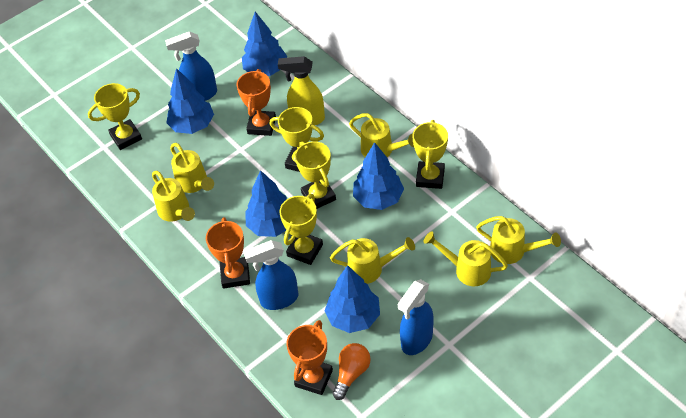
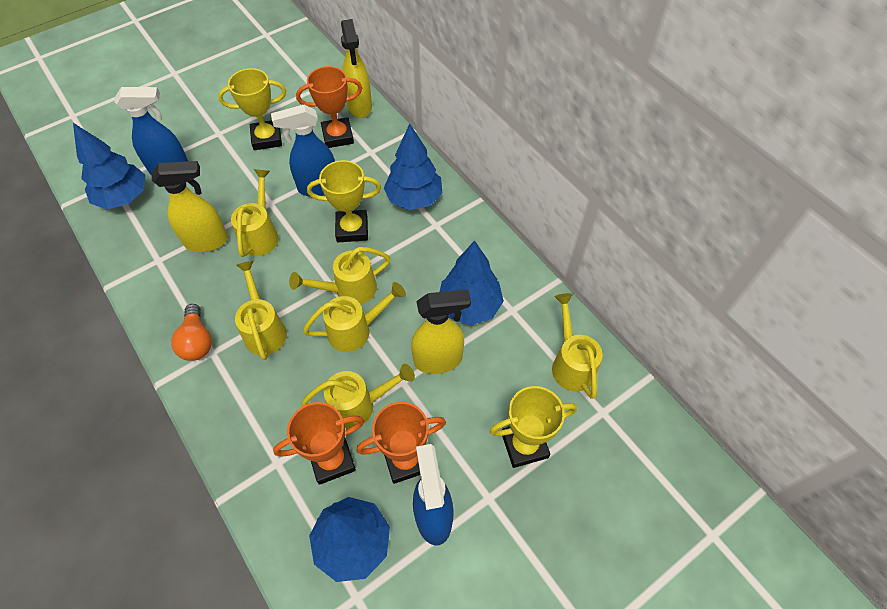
blue tree: [167,68,214,134] [242,12,287,76] [245,170,287,237] [324,265,380,333] [353,142,404,210] = 5 -> [73,123,145,209] [309,497,390,582] [384,124,442,210] [440,241,504,325] = 4
yellow spray bottle: [278,56,325,125] = 1 -> [152,161,228,252] [341,19,372,118] [411,289,471,374] = 3
yellow trophy: [88,83,142,150] [270,107,324,172] [279,194,323,265] [295,141,336,209] [413,120,448,189] = 5 -> [218,68,286,150] [307,160,381,242] [490,386,577,468] = 3

